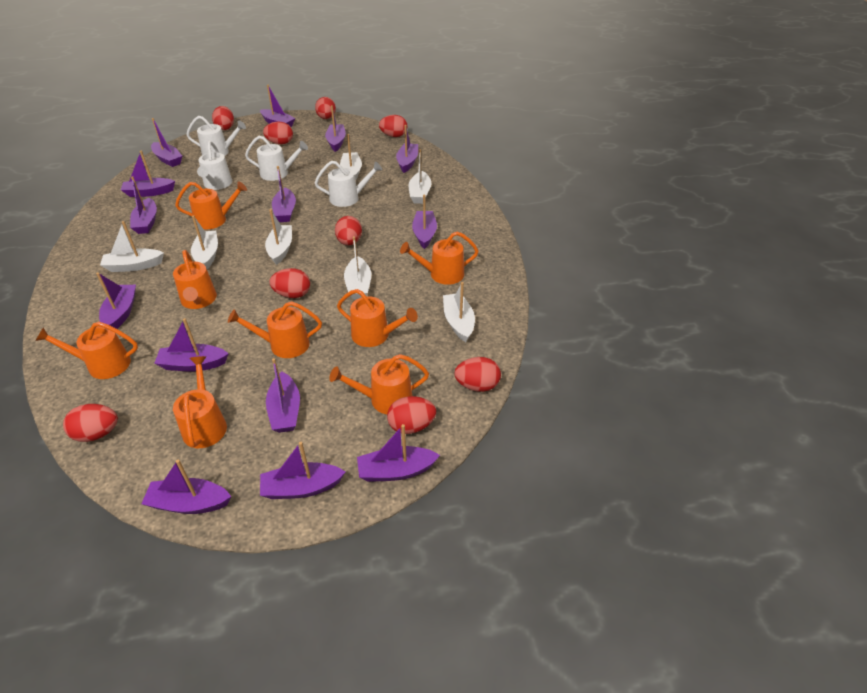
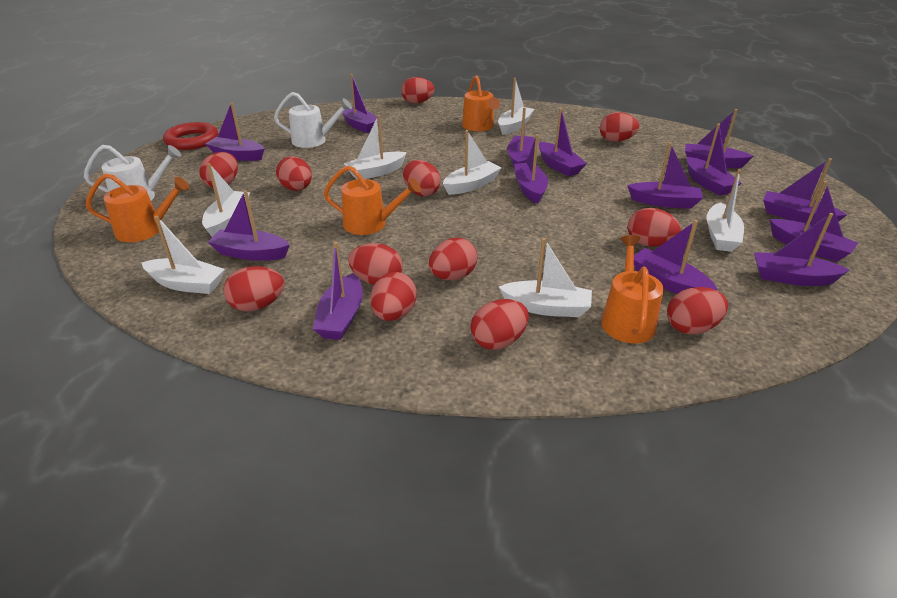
orange watering can: [36,322,138,379] [173,250,217,309] [173,356,227,448] [175,181,247,229] [228,301,322,358] [329,354,429,414] [337,289,418,347] [400,232,478,285] = 8 -> [86,173,190,242] [324,166,421,235] [462,75,500,131] [601,235,664,343] = 4
red egg: [63,404,118,442] [212,106,234,130] [263,122,293,144] [270,268,310,298] [315,97,336,119] [335,216,362,245] [379,115,407,137] [387,396,436,434] [454,357,501,392] = 9 -> [199,152,238,188] [223,266,284,311] [276,156,312,191] [348,243,403,285] [370,272,417,321] [401,77,435,104] [403,160,441,196] [429,238,477,280] [470,299,529,350] [600,112,639,142] [627,208,681,246] [667,287,728,334] = 12
red ring: none = 0 -> [163,122,218,150] = 1
white watering can: [186,116,246,156] [197,141,232,190] [245,136,308,181] [315,161,382,207] = 4 -> [84,145,181,200] [274,92,352,148] = 2

